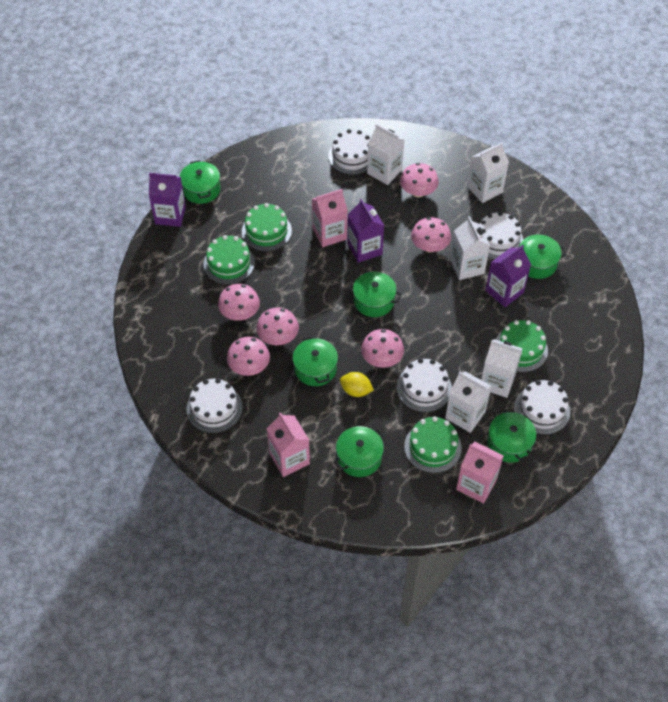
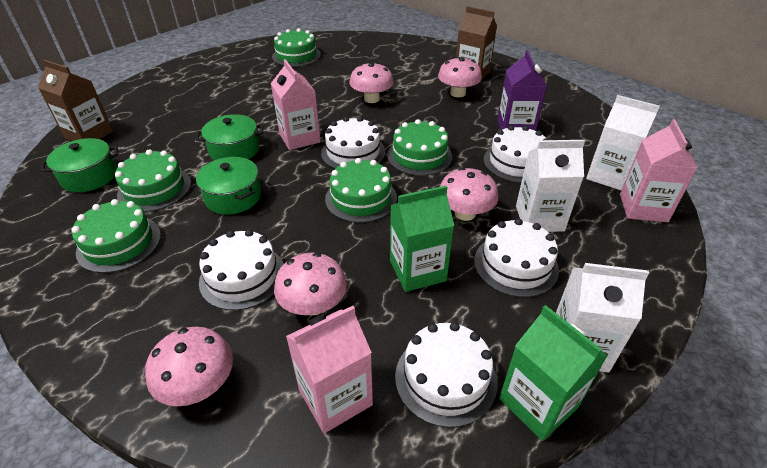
brown carton: none = 0 -> [38,60,113,141] [456,6,497,79] = 2
green cake: [203,235,255,284] [242,203,292,251] [404,416,462,473] [495,320,548,372] = 4 -> [71,199,161,273] [115,149,191,212] [272,28,321,67] [325,158,397,223] [387,119,452,176] = 5
green carton: none = 0 -> [390,186,454,292] [499,305,608,441] = 2
green pot: [180,160,221,204] [293,336,338,386] [334,426,386,477] [348,272,401,317] [488,409,536,463] [519,234,566,279] = 6 -> [41,138,118,192] [196,114,263,160] [196,157,261,215] = 3
pink mushroom: [218,284,260,321] [227,337,270,376] [256,307,299,345] [361,329,404,368] [400,163,439,198] [411,217,451,252] = 6 -> [145,327,233,406] [274,253,347,315] [349,62,394,103] [438,57,482,97] [440,168,498,221] = 5
purple carton: [149,173,186,227] [347,199,384,263] [485,245,531,307] = 3 -> [497,50,547,131] = 1
white carton: [367,124,405,185] [445,371,492,433] [450,216,490,280] [467,142,509,203] [481,339,523,398] = 5 -> [516,140,585,232] [556,263,649,373] [586,95,660,190] = 3
yellow lemon: [340,372,374,397] = 1 -> none = 0

